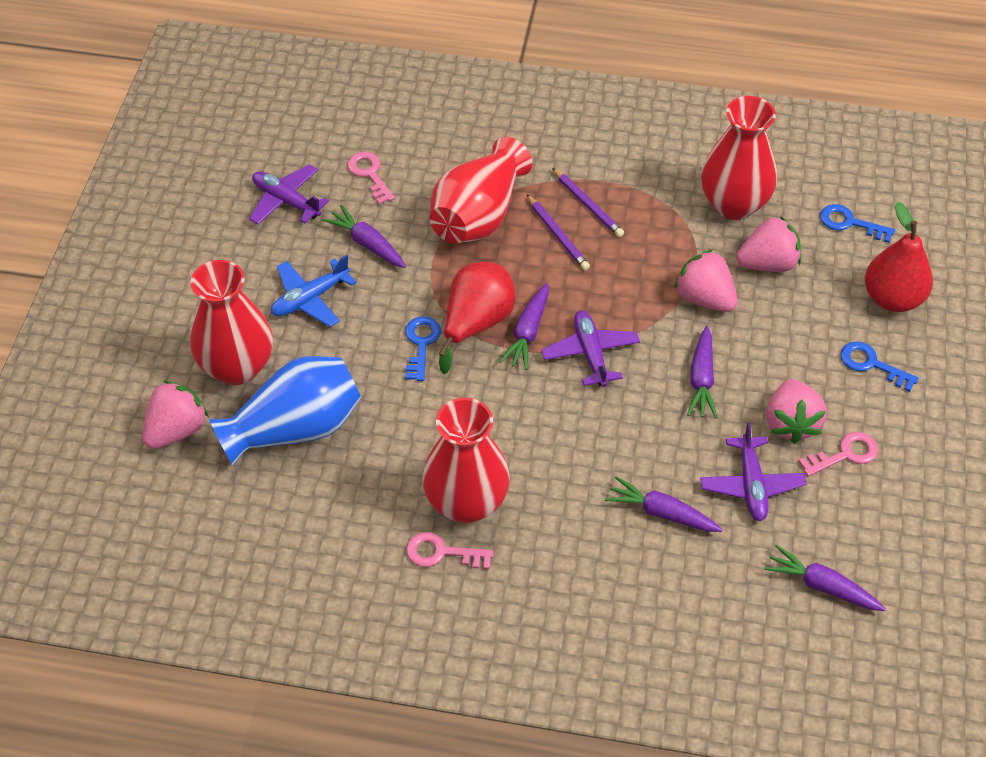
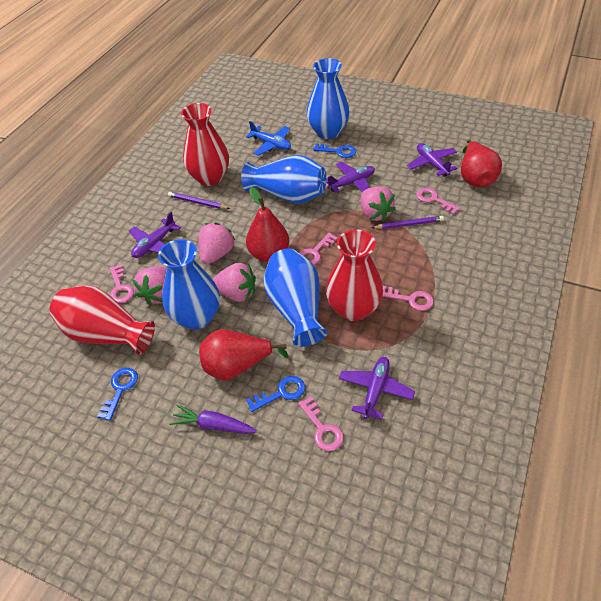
blue vase: [209,356,361,466] = 1 -> [158,239,220,330] [241,155,326,204] [263,249,328,347] [307,58,349,139] = 4
pink key: [347,152,395,205] [406,532,494,569] [798,432,878,477] = 3 -> [110,264,134,303] [298,396,344,451] [300,233,338,265] [382,286,434,311] [416,188,460,215] = 5
purple carrot: [322,205,406,268] [499,283,549,370] [605,476,723,532] [687,326,718,418] [764,544,886,611] = 5 -> [169,405,257,434] = 1
purple plane: [249,164,329,224] [541,310,640,387] [700,422,807,521] = 3 -> [129,212,181,258] [326,162,375,193] [339,357,415,420] [407,143,457,177] = 4
red pear: [439,262,515,374] [865,202,933,312] = 2 -> [199,329,288,380] [246,187,289,262] [461,140,502,187] = 3
red vase: [190,260,273,385] [422,398,510,523] [430,137,532,243] [701,96,777,220] = 4 -> [49,286,155,355] [181,103,229,186] [326,229,383,321] = 3

